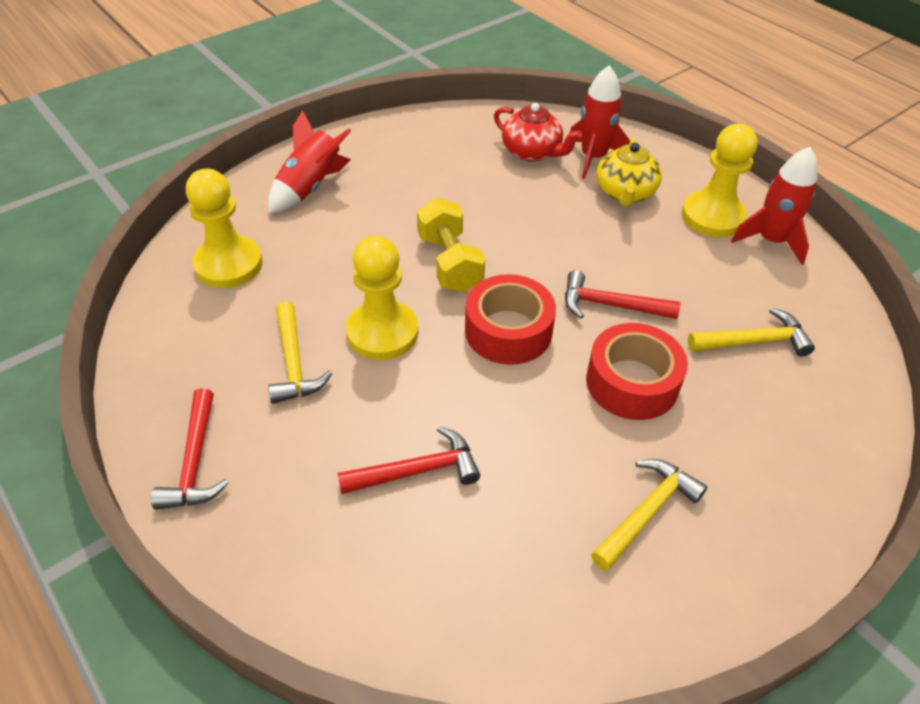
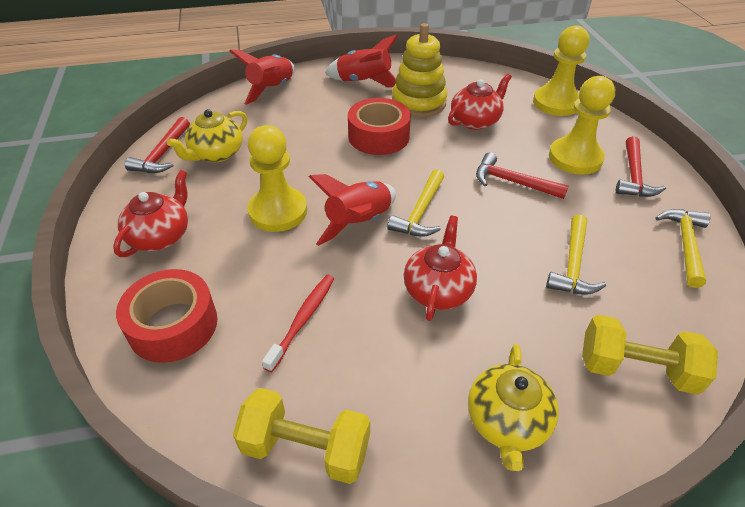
red teapot: [494,103,582,162] = 1 -> [113,170,188,257] [404,216,477,321] [448,74,512,130] = 3
red toothbrush: none = 0 -> [262,275,334,372] = 1
yellow dumbbell: [417,198,485,292] = 1 -> [233,388,370,484] [582,315,718,395] = 2
yellow stacking toy: none = 0 -> [392,23,447,117] = 1
yellow teapot: [596,138,662,207] = 1 -> [167,109,247,162] [468,344,559,471] = 2

